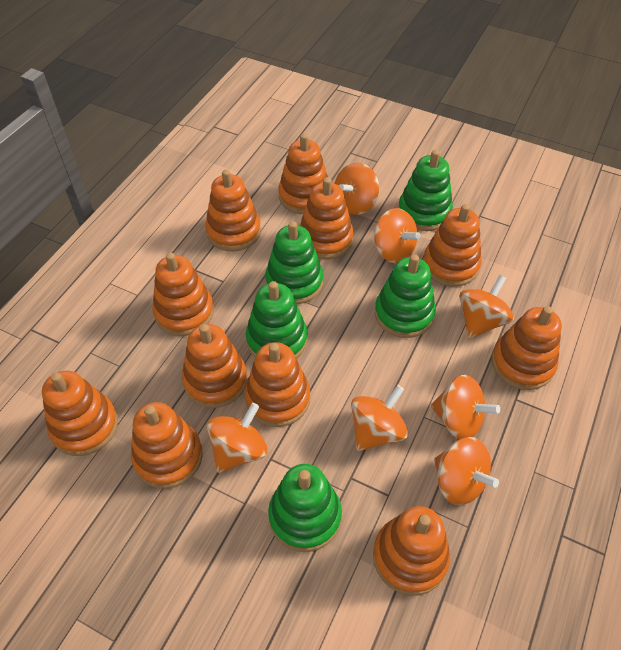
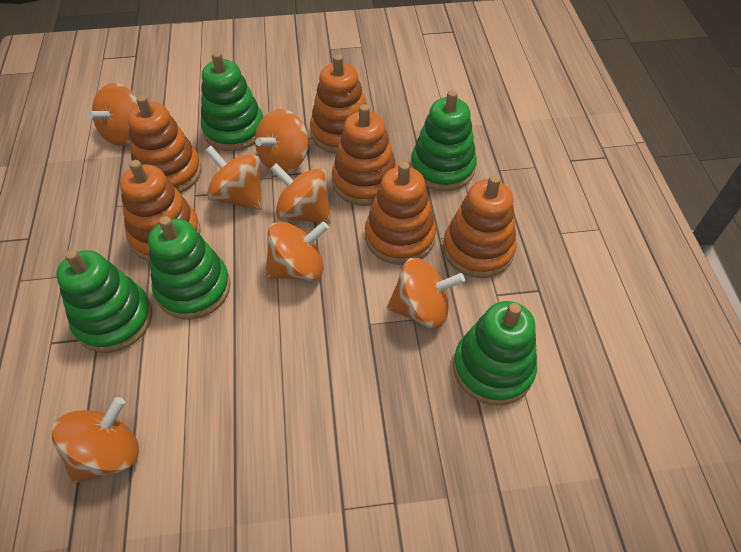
orange stacking toy: [42,371,118,456] [131,402,203,489] [152,253,214,336] [182,324,248,408] [205,169,261,251] [245,342,310,427] [278,134,328,214] [300,177,354,259] [373,506,450,596] [423,204,482,287] [491,306,562,390] = 11 -> [120,160,201,261] [128,95,202,193] [310,54,367,154] [332,104,397,206] [365,162,436,265] [443,175,517,278] = 6

